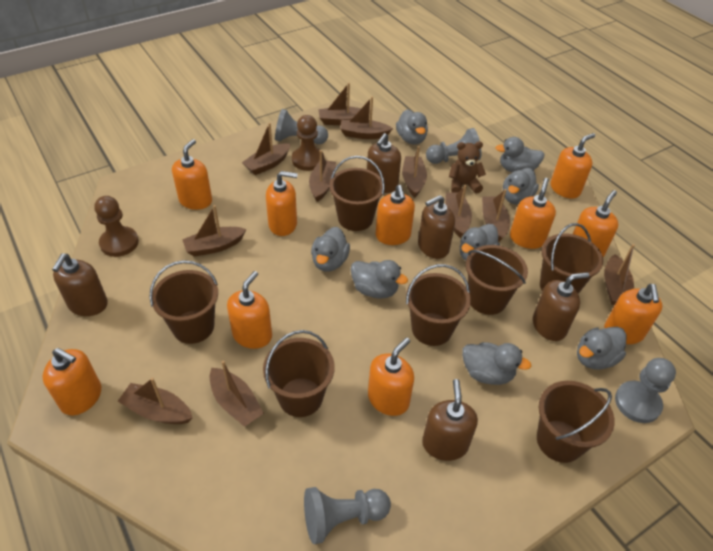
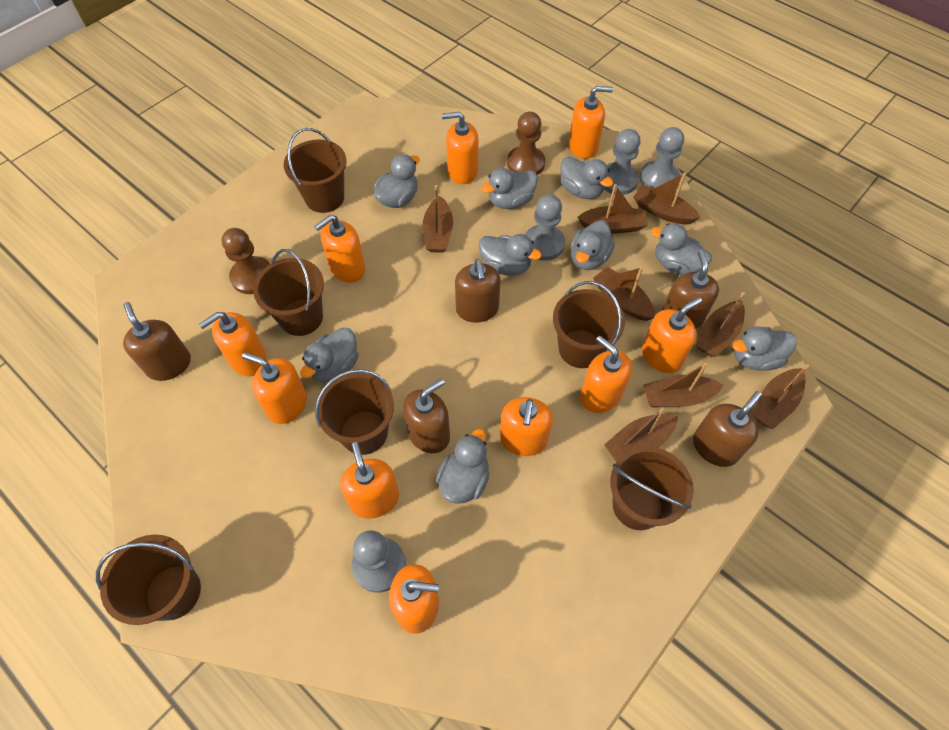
brown boat: [118,378,193,424] [182,205,246,257] [210,360,264,427] [242,123,290,175] [309,150,336,202] [318,83,370,125] [340,97,393,139] [402,146,427,198] [445,185,472,238] [482,189,510,242] [604,244,635,305] = 11 -> [423,185,453,253] [578,184,648,233] [593,267,655,321] [604,408,678,462] [634,172,701,224] [643,363,724,407] [696,292,745,357] [752,364,809,429] = 8
brown bucket: [149,260,218,344] [263,330,335,417] [329,156,385,231] [406,264,471,346] [466,245,528,315] [537,381,615,463] [540,223,603,294] = 7 -> [96,534,201,625] [253,249,324,336] [284,128,346,213] [315,369,394,455] [553,281,625,368] [610,446,694,530] = 6
brown teddy bear: [449,141,486,194] = 1 -> none = 0
grey duck: [311,227,350,272] [351,260,408,299] [396,109,428,144] [460,224,500,261] [462,342,531,385] [495,137,545,173] [503,168,539,204] [577,327,626,370] = 8 -> [300,327,359,383] [374,154,420,208] [436,429,490,504] [479,234,542,276] [482,168,538,209] [560,156,613,199] [571,220,615,270] [651,223,712,275] [732,326,797,371] = 9

